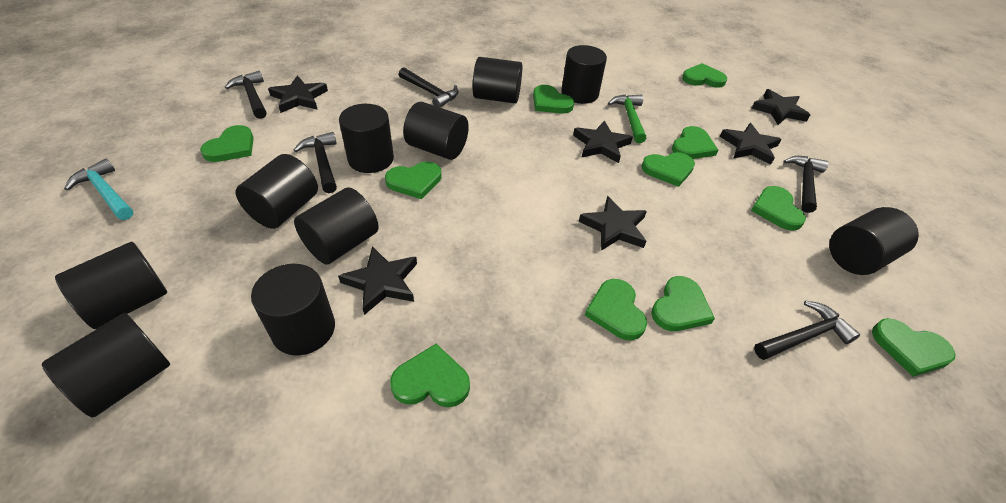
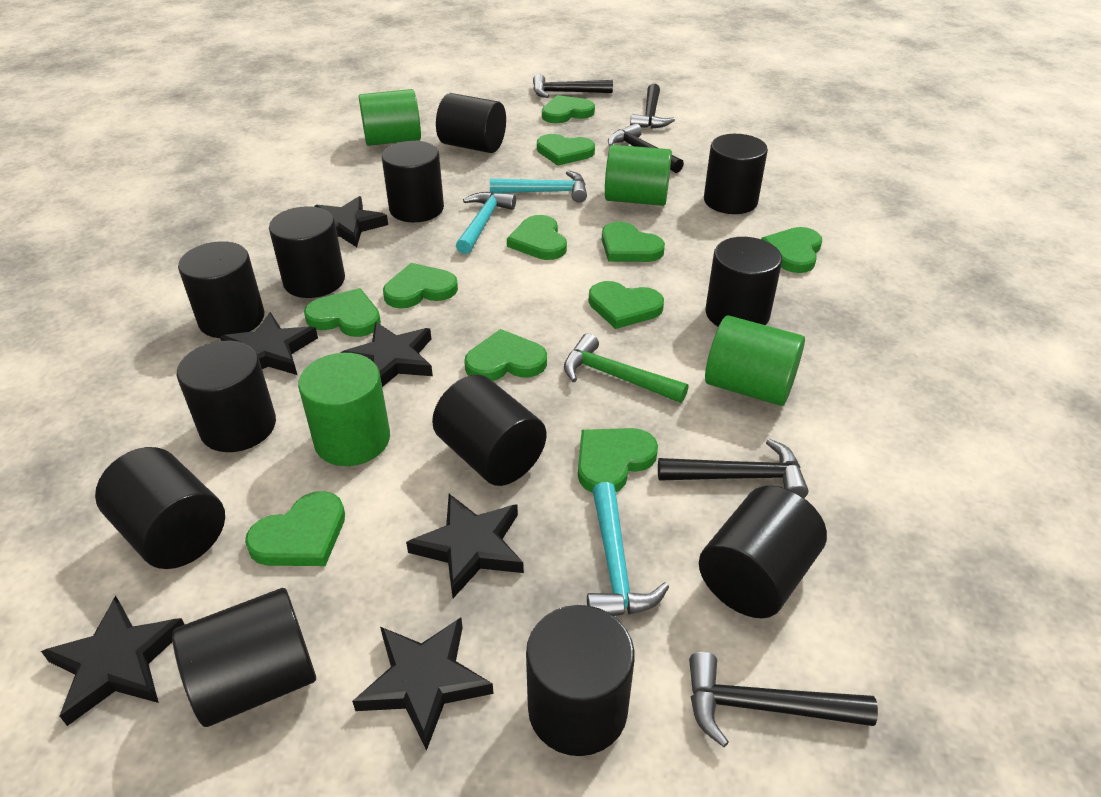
black cylinder: [42,313,170,418] [55,242,167,329] [235,154,318,229] [251,264,335,356] [294,187,379,264] [339,104,394,173] [403,102,469,160] [473,57,522,104] [561,45,607,104] [829,207,919,275] = 10 -> [95,447,225,569] [172,588,316,727] [177,341,276,452] [178,241,264,338] [269,206,345,298] [382,141,444,222] [432,375,546,486] [436,93,506,153] [526,605,635,756] [699,485,827,618] [704,134,768,214] [705,237,782,327] = 12
green cylinder: none = 0 -> [298,353,390,466] [359,89,421,146] [605,145,672,206] [705,315,805,406] = 4
turquoise hammer: [64,158,133,220] = 1 -> [456,192,516,254] [490,171,587,203] [587,482,669,616] = 3

